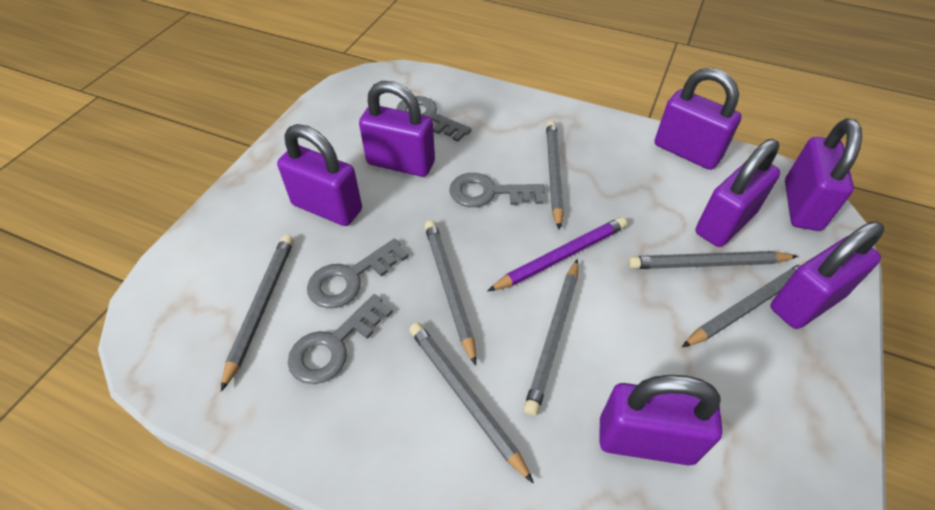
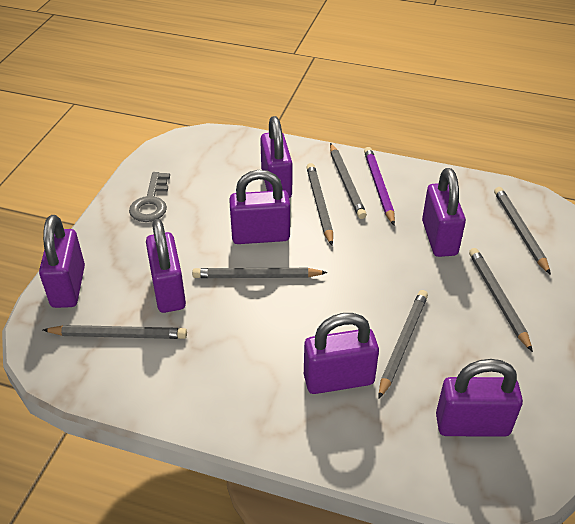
grey key: [288,294,393,384] [307,239,409,308] [396,96,472,142] [449,173,545,207] = 4 -> [129,172,170,222] = 1

